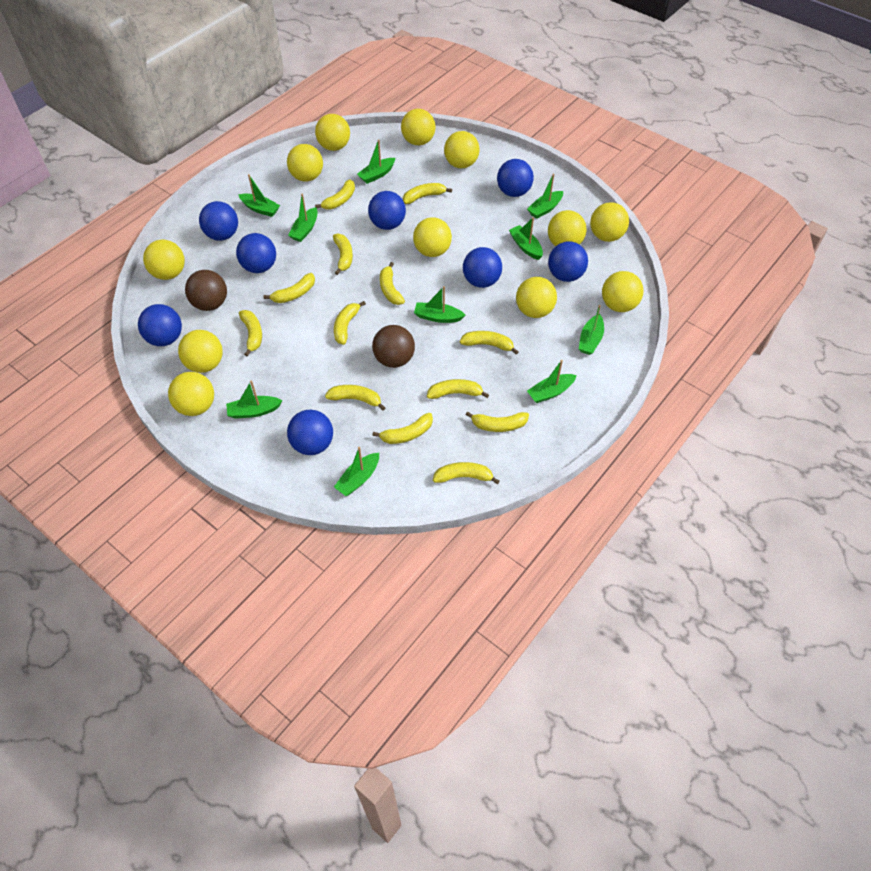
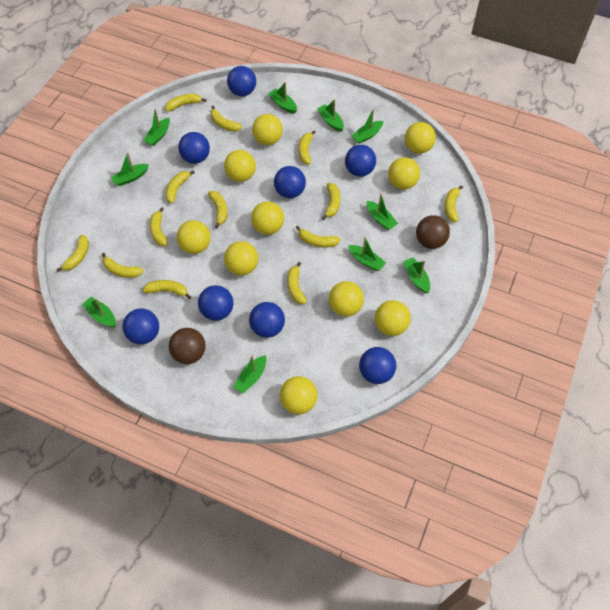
yellow ball: [143,239,185,280] [168,372,214,416] [178,330,223,373] [287,144,323,181] [315,114,350,151] [401,109,436,145] [413,218,452,257] [444,131,480,168] [516,277,557,318] [548,210,587,246] [590,202,629,242] [602,271,644,312] = 12 -> [177,220,211,254] [224,150,256,182] [224,241,258,275] [251,202,284,235] [252,114,283,145] [280,376,318,414] [329,281,364,316] [375,300,411,336] [388,157,420,189] [405,122,436,154] = 10

